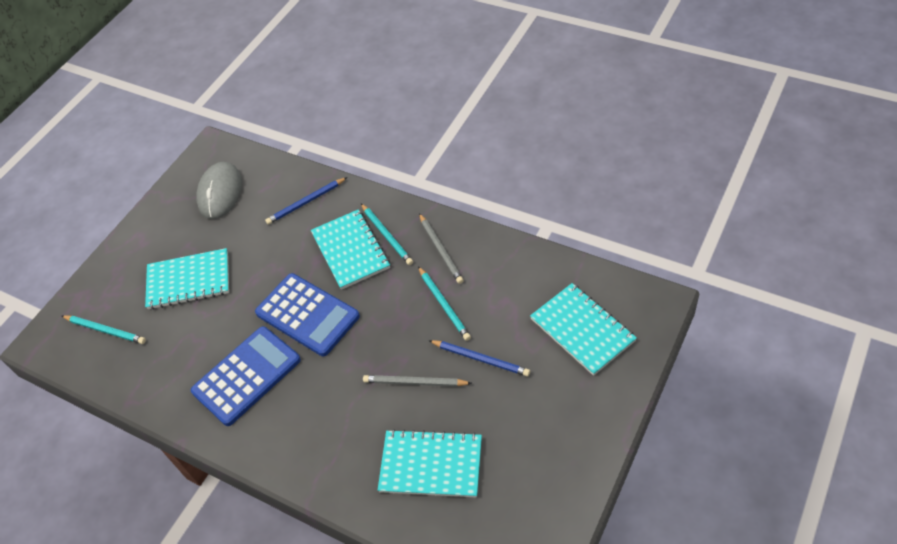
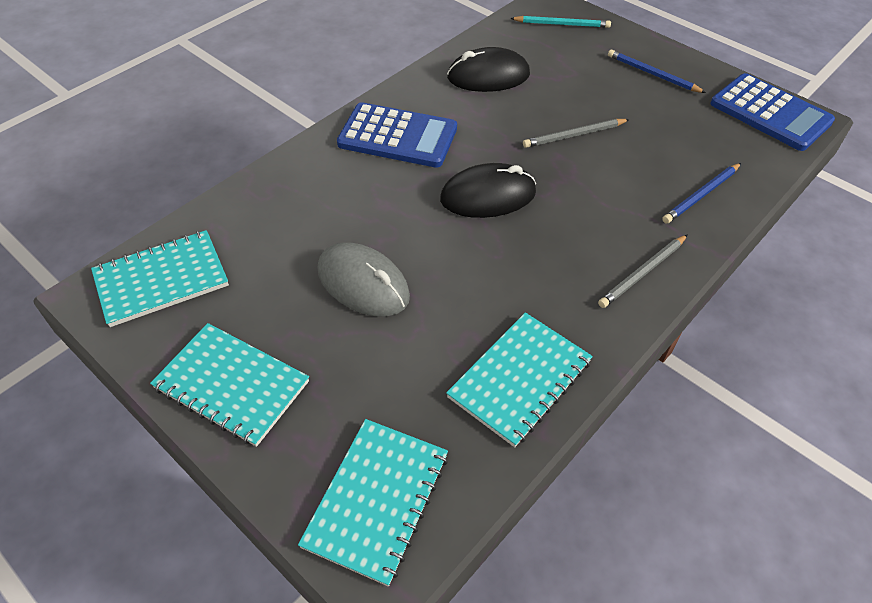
black mouse: none = 0 -> [440,163,536,218] [447,47,530,92] = 2
turquoise pencil: [62,315,146,344] [361,204,413,265] [418,266,471,341] = 3 -> [510,16,611,28] = 1

